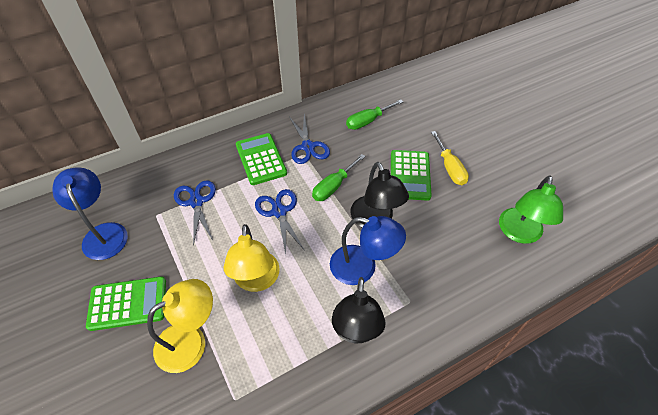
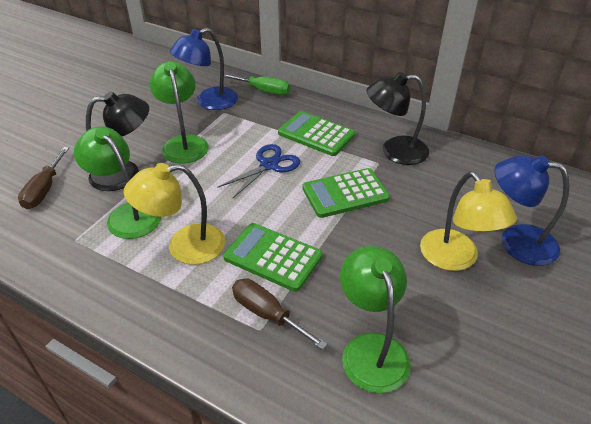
blue scissors: [174,180,216,246] [255,189,305,254] [289,114,330,164] = 3 -> [217,144,300,199] = 1
brown screwdriver: none = 0 -> [18,147,69,209] [232,279,327,350] = 2
green lamp: [499,175,563,244] = 1 -> [74,126,161,239] [149,61,209,164] [340,246,411,393] = 3
green screwdriver: [312,154,365,201] [346,99,403,130] = 2 -> [224,74,290,95] = 1
yellow screwdriver: [431,131,469,185] = 1 -> none = 0

